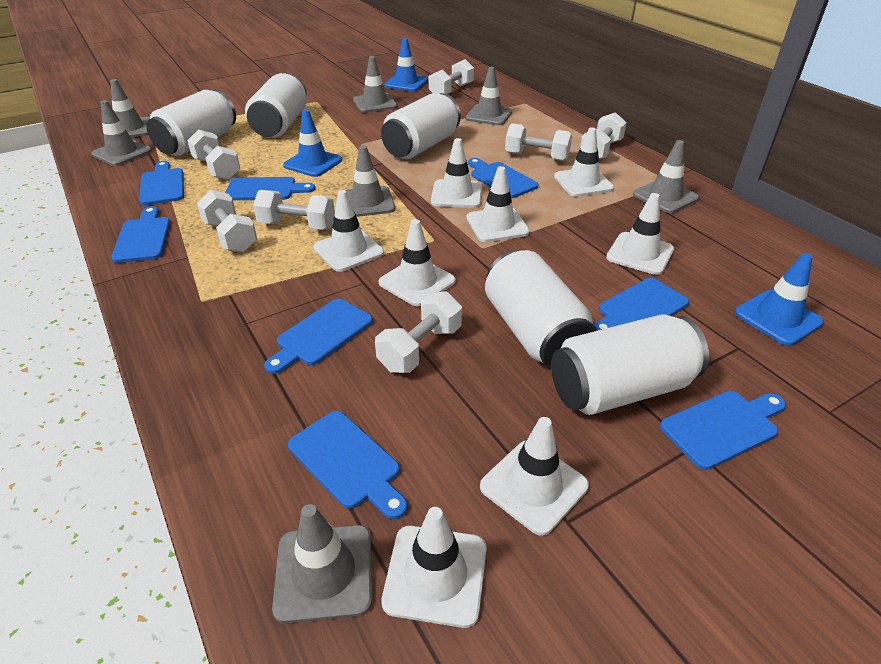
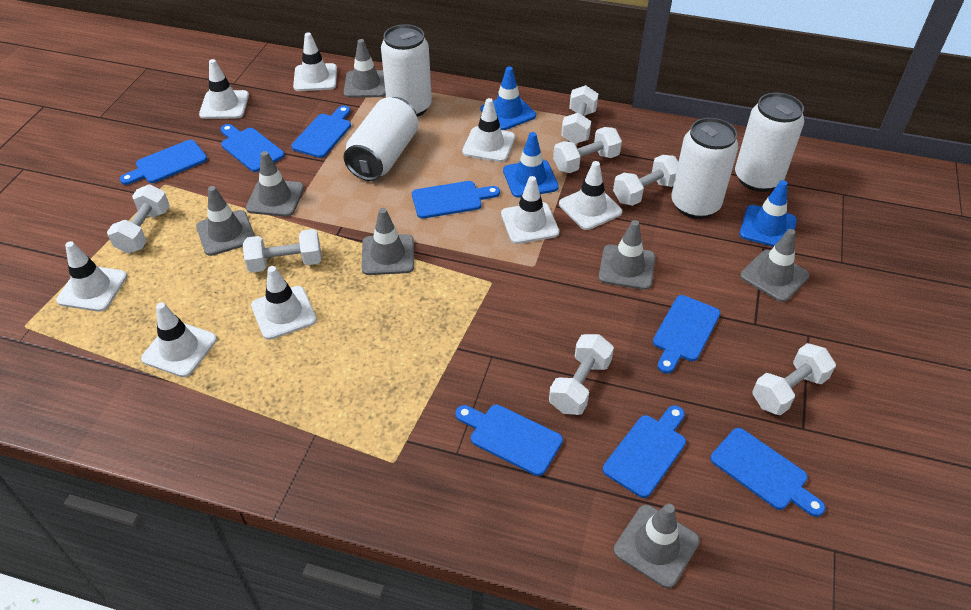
white can: [147,90,236,156] [245,73,307,138] [381,93,461,159] [485,250,597,369] [551,315,709,415] = 5 -> [343,97,418,181] [381,24,432,117] [671,118,738,219] [735,93,804,192] = 4

